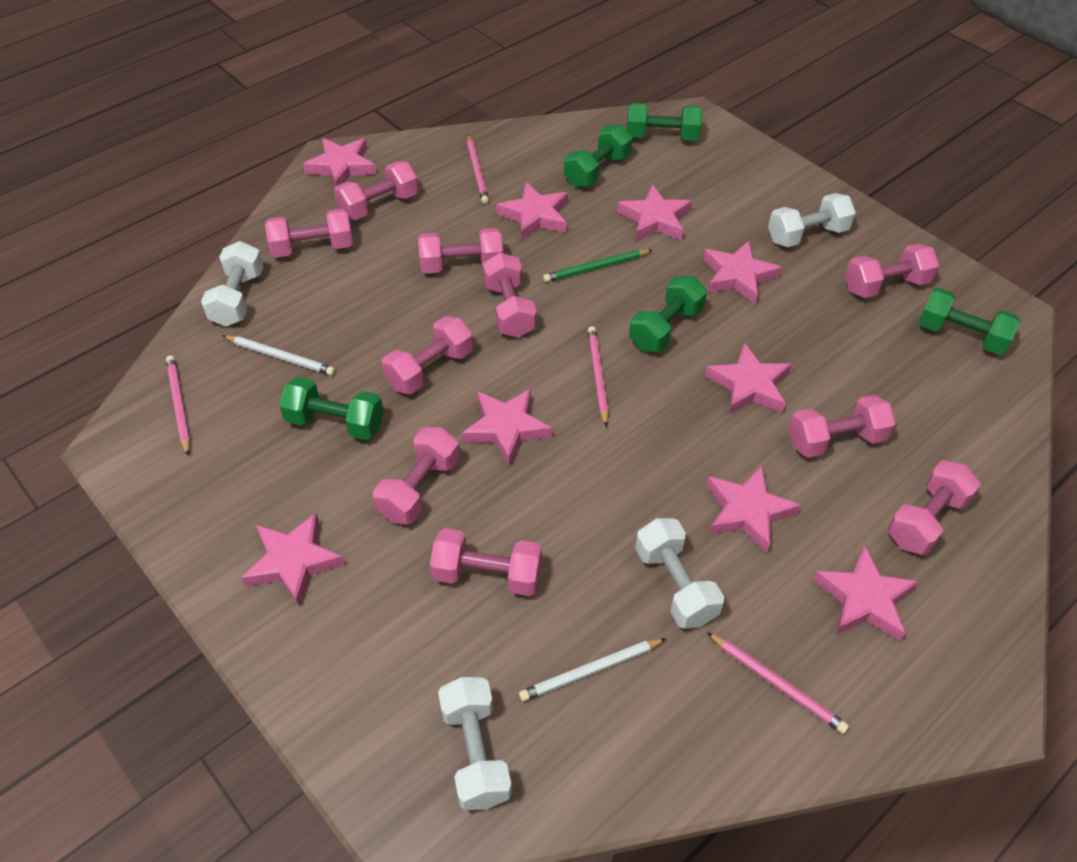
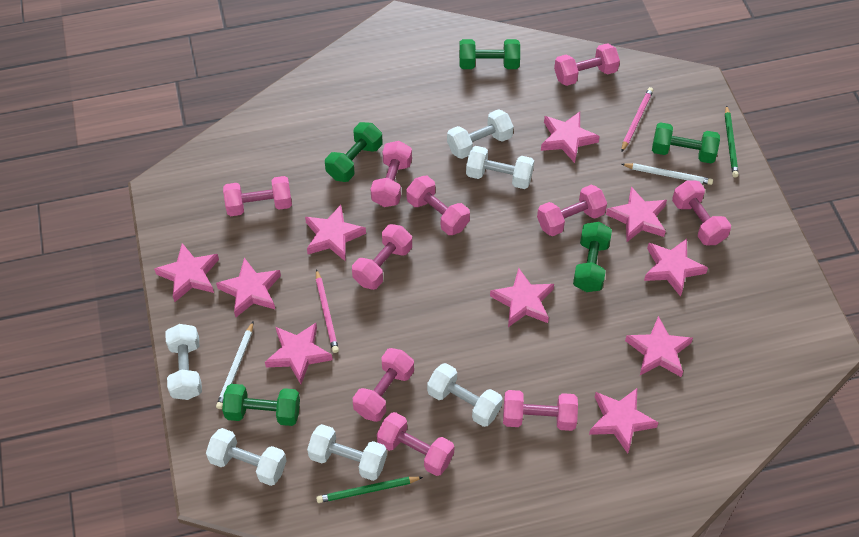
green pencil: [543,249,652,282] = 1 -> [316,477,423,503] [725,105,739,178] = 2
pink pencil: [166,355,190,456] [467,135,489,204] [588,326,609,427] [707,632,849,734] = 4 -> [316,269,339,353] [621,87,653,152] = 2
pink star: [242,513,345,607] [303,138,376,186] [462,389,552,466] [496,182,568,240] [617,185,692,241] [703,241,782,304] [705,343,792,414] [706,466,801,553] [813,545,918,641] = 9 -> [154,243,219,302] [216,258,281,317] [265,323,333,384] [305,205,366,261] [490,268,554,327] [541,112,600,163] [589,388,659,454] [606,186,667,242] [625,316,693,377] [644,239,708,297] = 10
white dumbbell: [201,241,263,327] [438,677,512,810] [635,518,724,629] [768,193,856,247] = 4 -> [165,324,202,400] [206,428,287,486] [307,424,387,481] [427,363,503,427] [447,109,514,159] [466,146,534,189] = 6

